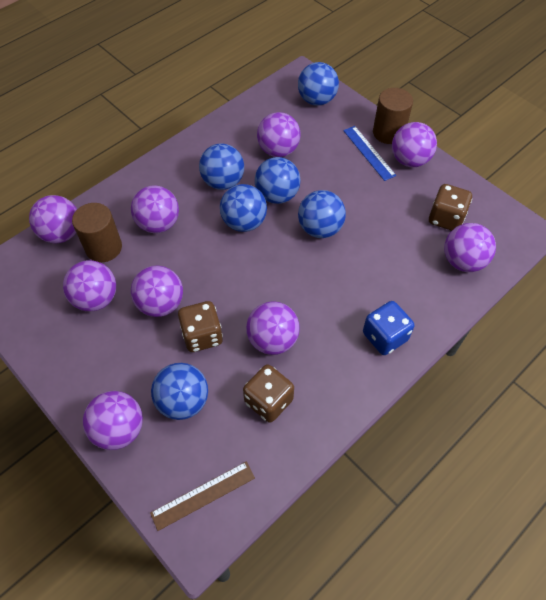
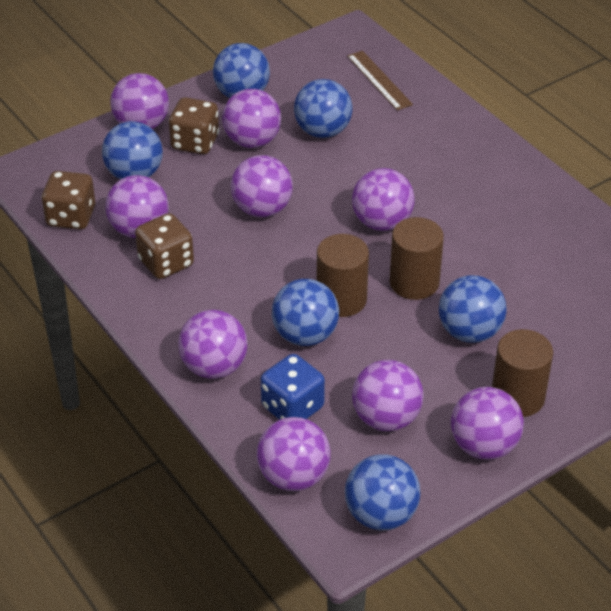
blue ruler: [343,126,396,181] = 1 -> none = 0
brown cylinder: [72,203,122,262] [373,88,413,144] = 2 -> [317,234,369,317] [390,217,444,300] [492,329,553,417] = 3

